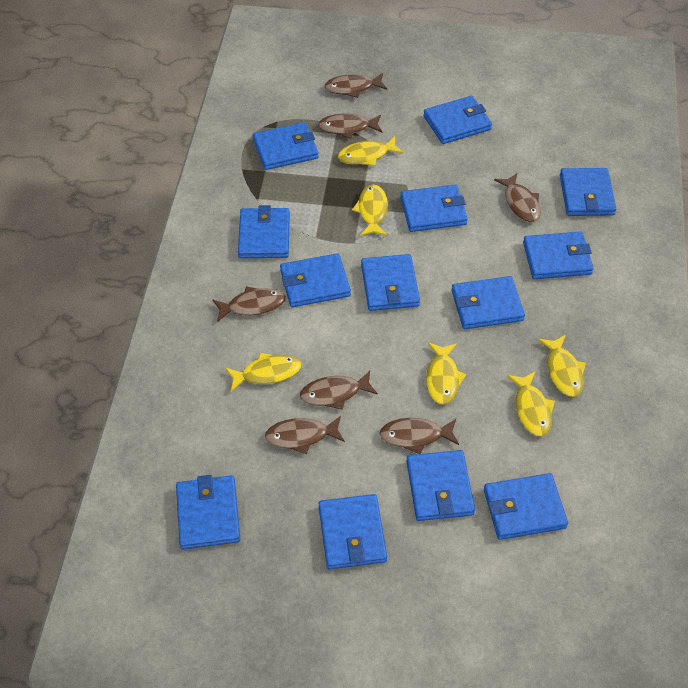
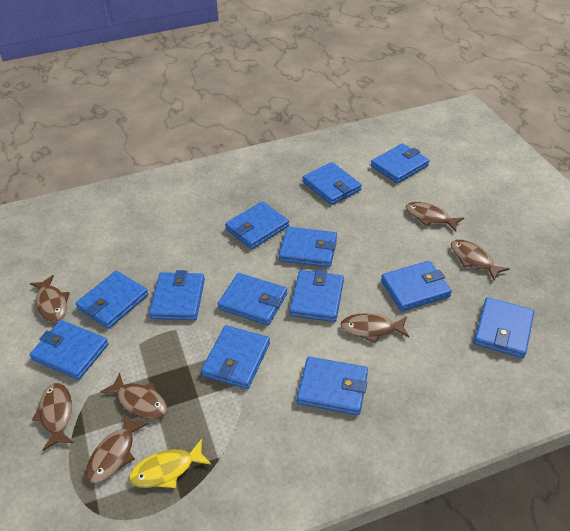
yellow fish: [225,353,302,392] [338,136,404,166] [352,184,388,236] [426,343,467,405] [507,371,555,436] [538,335,586,397] = 6 -> [129,439,211,488] = 1

